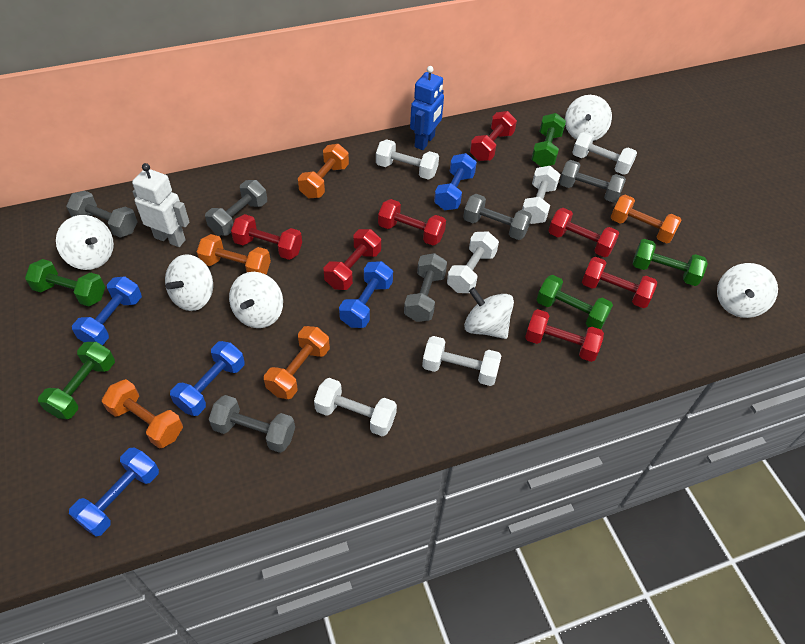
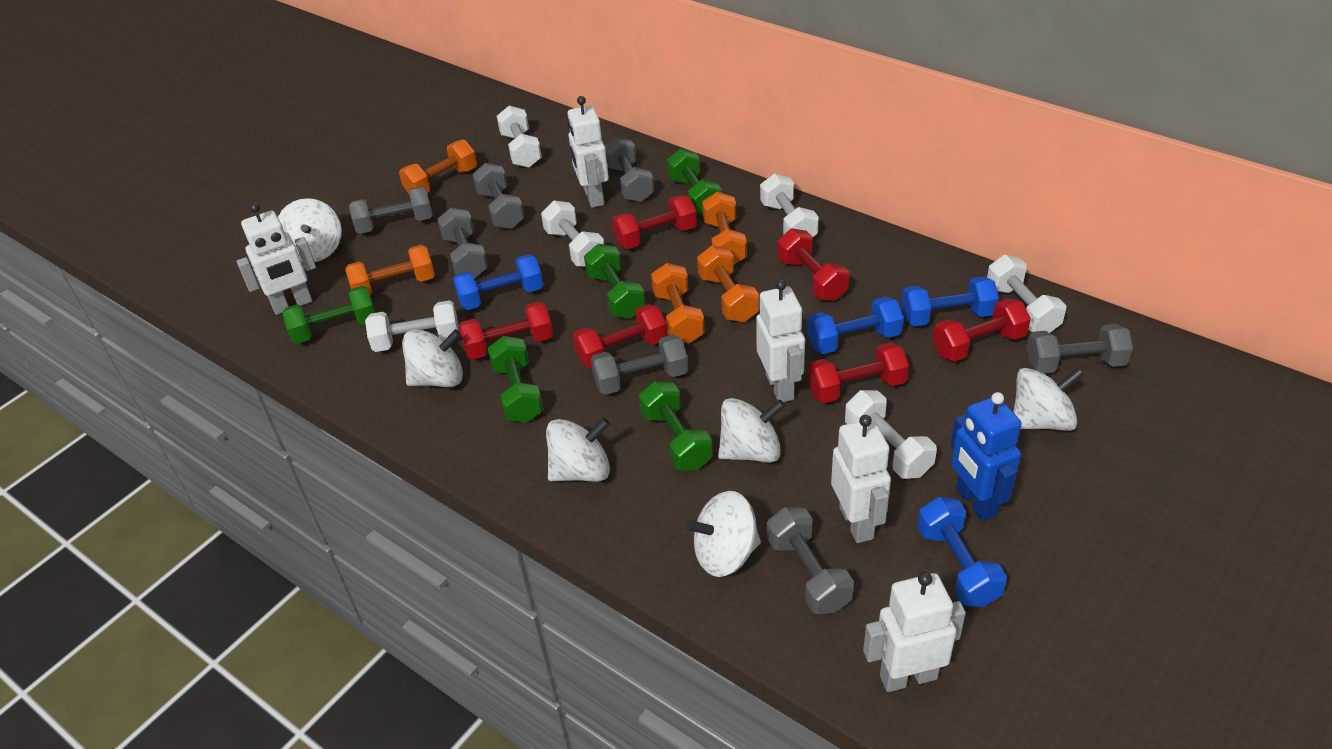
blue dumbbell: [69,447,159,536] [72,276,142,345] [170,341,245,416] [339,261,393,328] [434,153,477,210] = 5 -> [453,254,543,310] [807,296,904,354] [901,277,999,326] [917,497,1007,607] = 4
grey dumbbell: [66,191,138,238] [205,180,267,236] [209,395,295,453] [404,253,447,322] [463,194,532,240] [559,160,626,203] = 6 -> [349,187,433,234] [437,207,488,278] [472,163,525,229] [591,335,688,395] [605,137,654,202] [767,507,854,614] [1026,324,1133,373] = 7
red dumbbell: [231,214,302,260] [324,229,381,290] [378,199,446,245] [470,111,517,161] [525,309,604,362] [549,208,619,257] [582,257,657,308] = 7 -> [459,301,553,360] [573,304,667,369] [612,195,697,249] [777,228,849,301] [808,342,909,403] [933,298,1031,362] = 6
white robot: [132,163,190,247] = 1 -> [237,203,316,315] [567,96,609,208] [756,279,805,402] [831,415,891,543] [863,572,966,692] = 5

